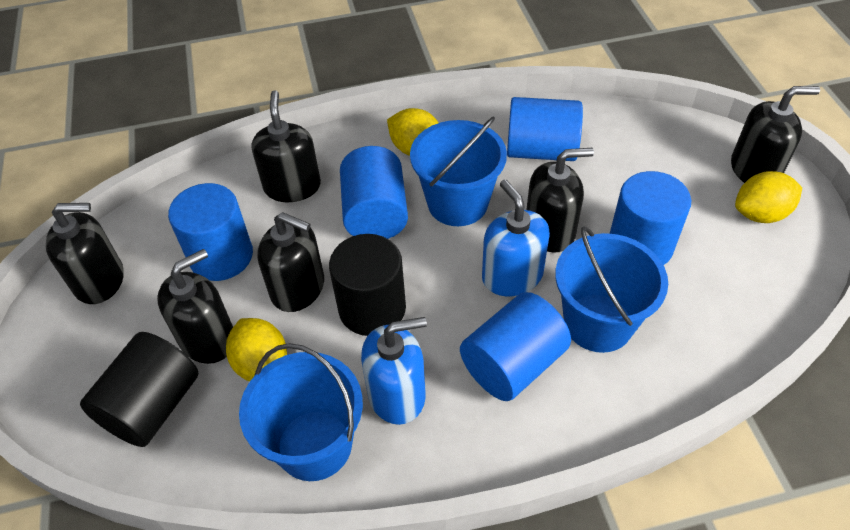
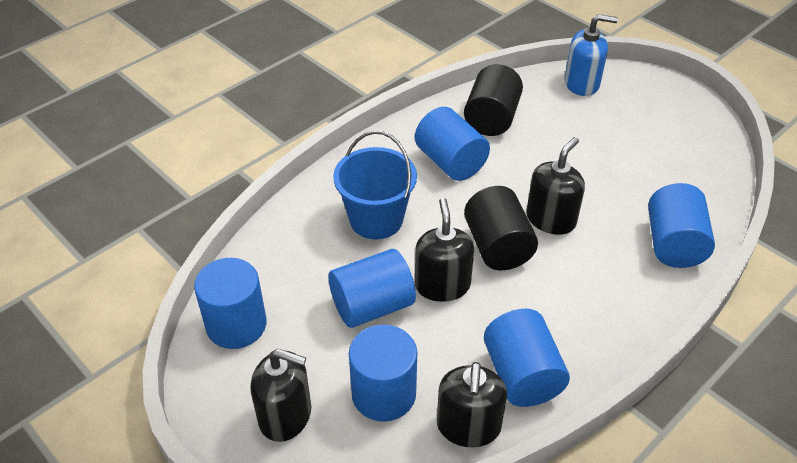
black soap dispenser: [46,203,124,304] [157,249,233,364] [251,90,321,202] [257,212,324,312] [526,148,594,253] [731,86,820,183] = 6 -> [251,349,311,442] [415,198,474,302] [437,362,507,447] [526,137,585,235] = 4
blue bucket: [239,343,363,481] [410,116,507,226] [555,226,668,353] = 3 -> [333,131,417,239] = 1
blue cylinder: [168,183,253,281] [340,146,408,239] [460,292,571,401] [507,97,583,161] [610,171,691,265] = 5 -> [194,258,267,349] [329,249,416,328] [349,324,417,422] [415,107,490,181] [484,309,570,407] [648,183,715,268] = 6
blue soap dispenser: [361,317,427,425] [482,179,550,296] = 2 -> [565,14,618,96] = 1
yellow lemon: [226,318,287,381] [387,108,439,156] [735,171,802,223] = 3 -> none = 0

